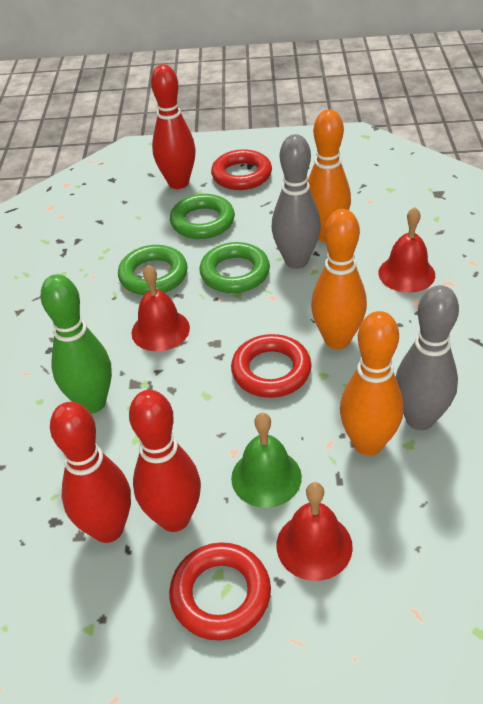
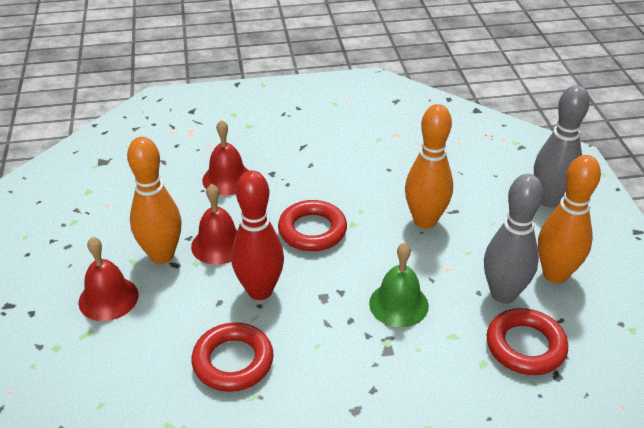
green bowling pin: [40,274,112,413] = 1 -> none = 0
green ring: [118,245,188,295] [170,194,235,239] [200,242,270,293] = 3 -> none = 0
red bowling pin: [50,402,131,543] [129,390,201,532] [151,64,196,189] = 3 -> [231,170,284,300] = 1

